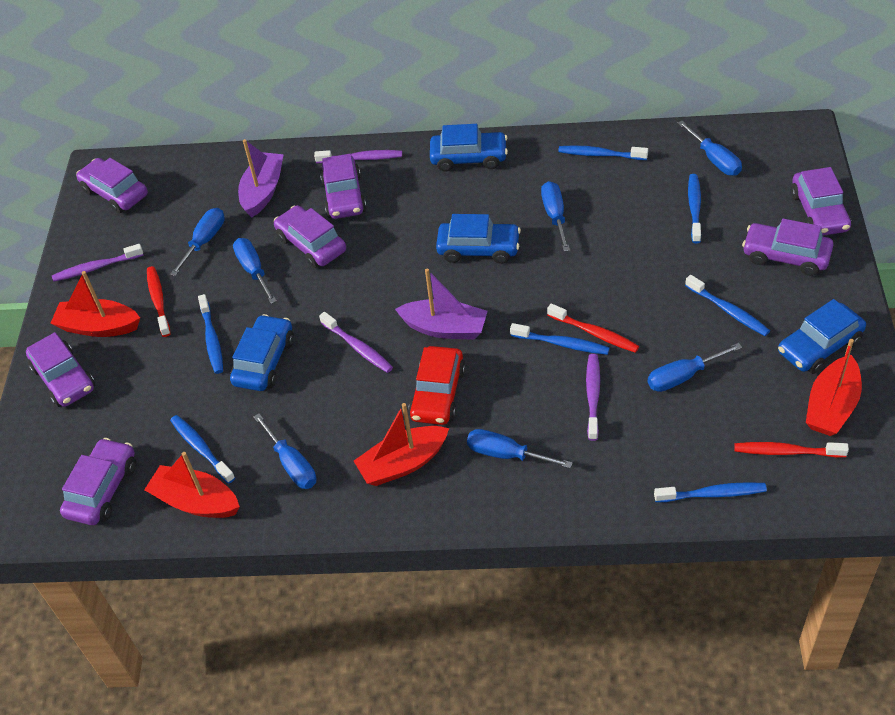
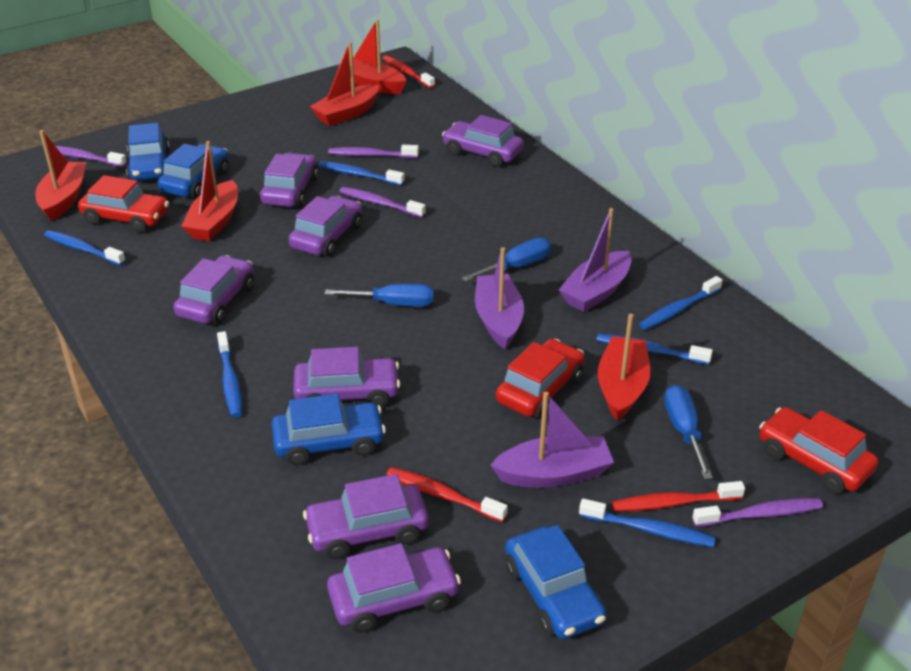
blue screwdriver: [170,208,225,276] [233,238,277,304] [254,414,317,489] [467,429,573,469] [541,181,570,252] [648,343,742,392] [677,121,742,176] = 7 -> [325,283,434,307] [462,238,551,282] [664,385,713,479] = 3
blue toothbrush: [170,415,235,484] [198,294,223,374] [510,323,610,355] [558,145,648,160] [654,482,767,502] [685,275,770,336] [688,174,701,243] = 7 -> [44,230,126,266] [217,331,242,418] [318,161,405,186] [579,498,716,547] [596,333,713,365] [639,276,722,330] = 6
purple boat: [238,139,284,218] [395,268,488,340] = 2 -> [475,247,524,349] [490,392,614,488] [559,208,632,312] = 3
red boat: [50,271,140,337] [144,452,240,518] [354,403,449,486] [806,339,862,436] = 4 -> [35,130,86,221] [181,141,238,241] [310,42,379,126] [338,19,406,94] [598,314,650,420] = 5
red car: [408,346,466,425] = 1 -> [78,175,169,232] [496,339,584,418] [759,407,878,494] = 3

